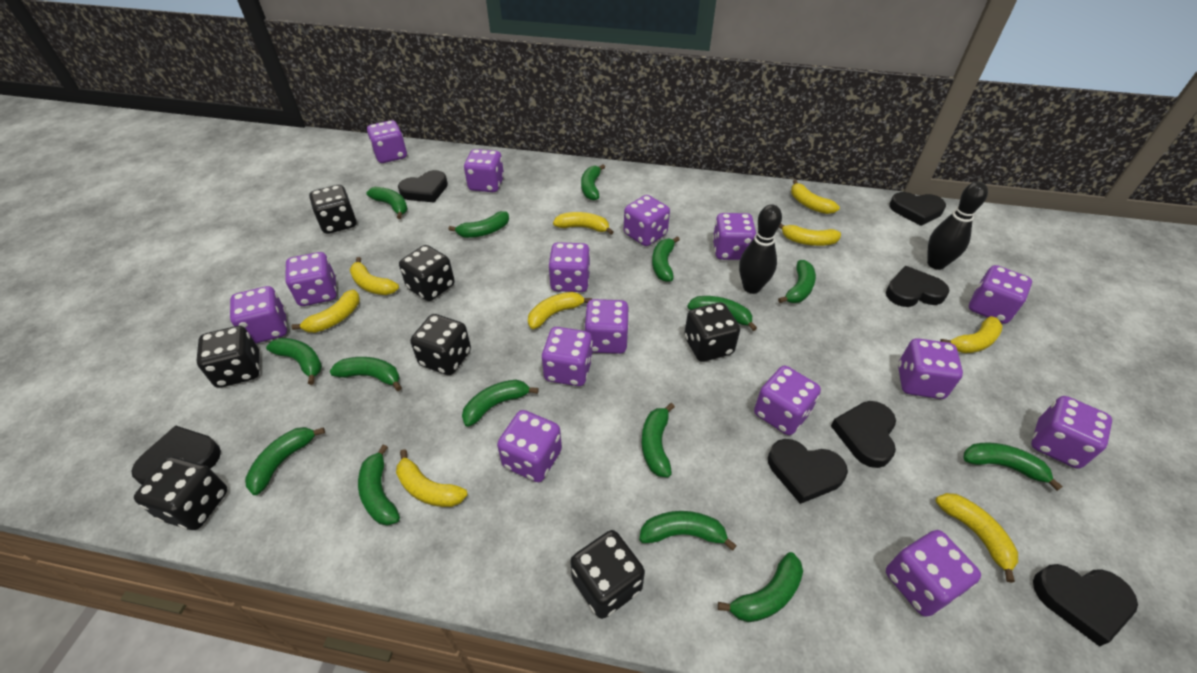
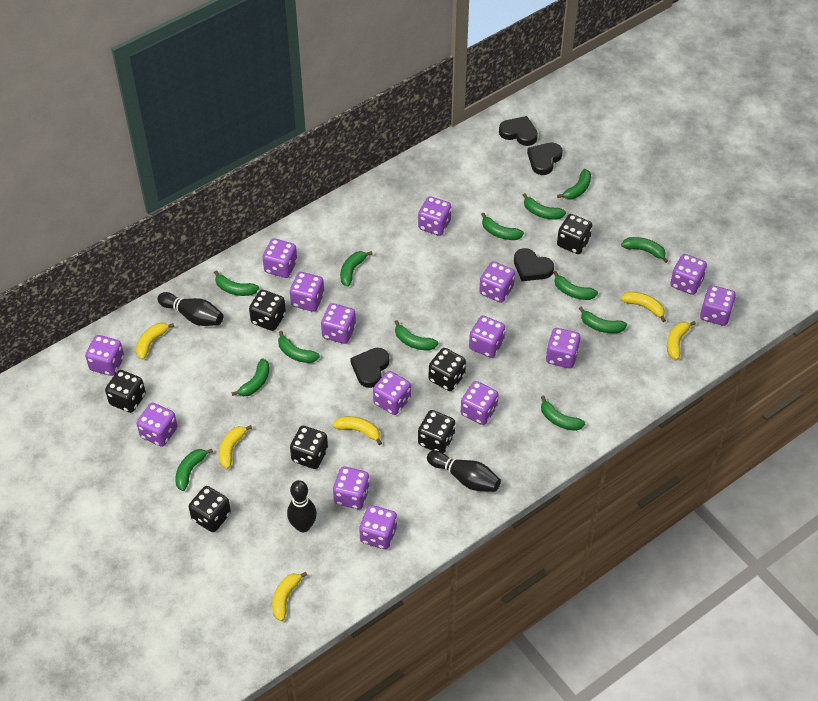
black bowling pin: [739,204,782,294] [927,182,988,270] = 2 -> [157,292,224,326] [287,480,317,532] [427,451,501,492] = 3
black heart: [132,425,221,485] [398,170,448,202] [768,439,848,504] [831,401,896,468] [886,266,949,307] [889,192,946,226] [1033,564,1138,647] = 7 -> [350,348,389,388] [499,116,538,146] [514,248,554,281] [527,143,563,175] = 4
green banana: [245,427,325,495] [266,338,322,385] [330,357,402,391] [358,445,400,526] [366,187,408,219] [449,211,509,238] [462,380,539,427] [581,164,605,201] [639,511,737,551] [642,403,675,477] [652,236,680,282] [687,296,757,331] [718,552,803,623] [778,260,816,303] [964,443,1063,491] = 15 -> [175,449,213,491] [214,270,259,296] [231,358,269,396] [278,331,320,363] [340,251,372,287] [395,320,439,350] [481,213,524,240] [523,193,566,220] [541,396,585,431] [553,271,598,300] [557,169,591,199] [579,307,627,333] [621,237,668,263] = 13
yellow banana: [291,289,360,333] [350,257,399,295] [396,449,468,507] [528,292,592,329] [553,212,614,235] [779,223,841,246] [791,180,840,214] [936,493,1018,583] [940,316,1003,353] = 9 -> [136,323,174,360] [219,425,252,469] [272,572,307,621] [333,416,382,445] [621,292,666,322] [667,321,696,360] = 6

